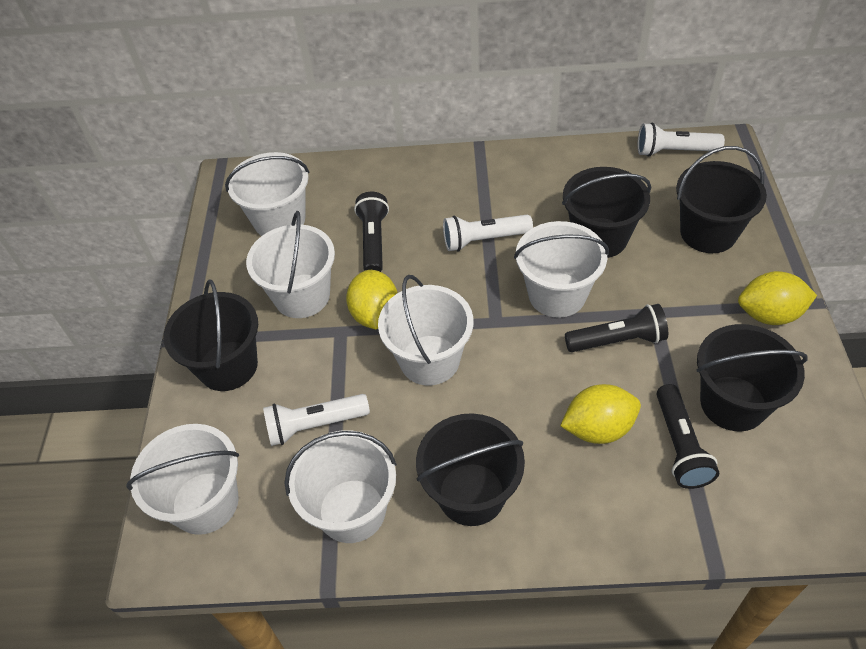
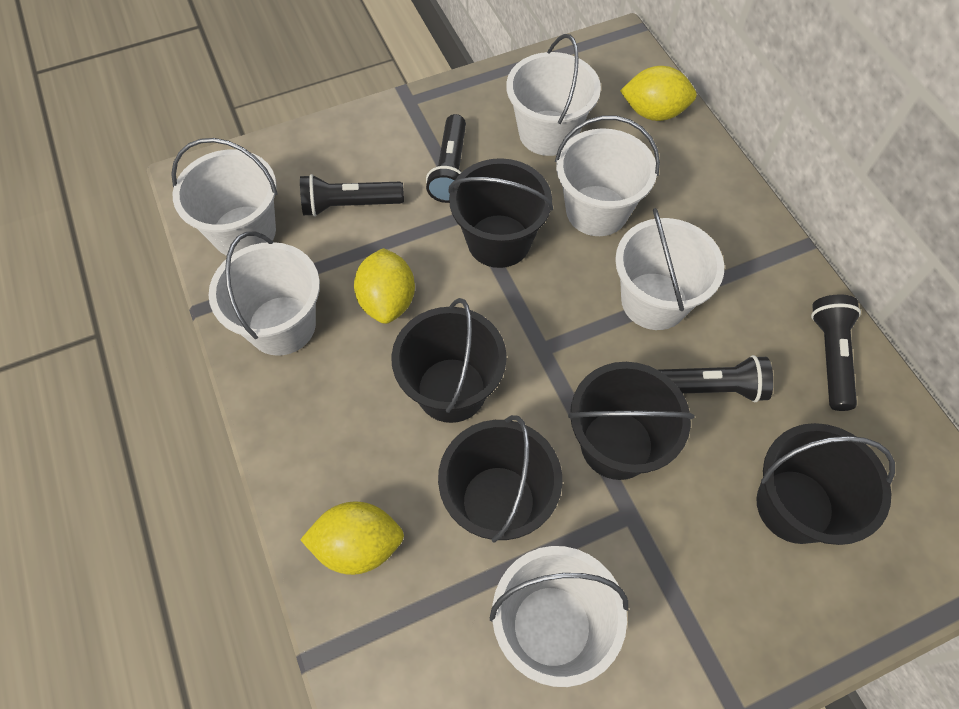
black flashlight: [354,192,389,272] [565,304,668,352] [657,384,719,489] = 3 -> [300,174,404,217] [426,114,466,203] [659,355,773,402] [811,294,861,411] = 4
white flashlight: [263,394,370,446] [443,215,533,251] [638,123,725,157] = 3 -> none = 0

